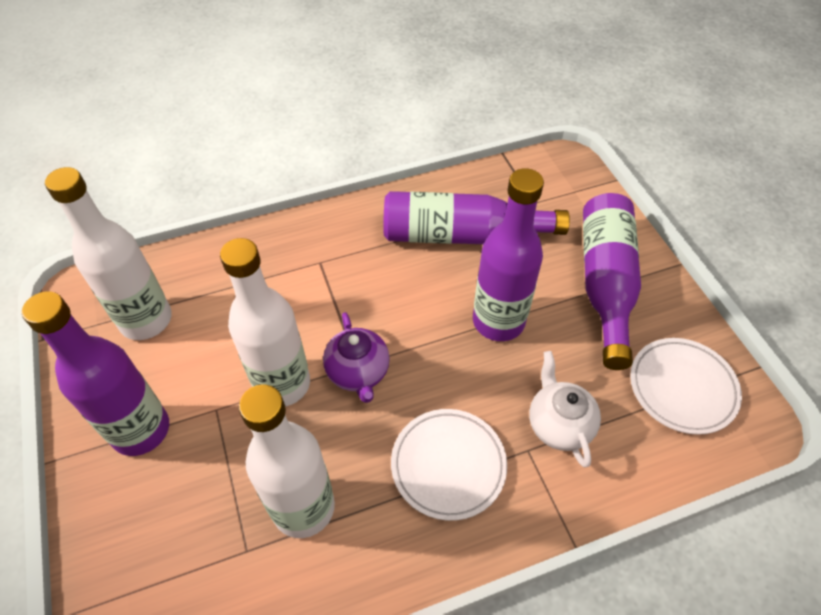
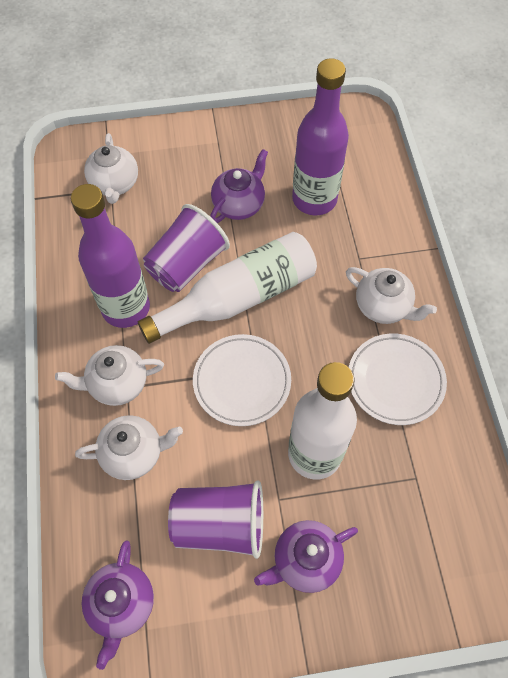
purple bottle: [22,291,169,456] [383,191,570,244] [473,168,544,341] [583,193,641,370] = 4 -> [71,184,150,328] [292,58,349,215] = 2
purple cup: none = 0 -> [143,204,230,292] [168,480,263,559] = 2
purple teapot: [323,312,390,403] = 1 -> [82,541,154,670] [210,149,268,223] [254,520,358,593] = 3
white bottle: [45,167,172,340] [220,238,310,407] [239,384,335,538] = 3 -> [138,232,317,344] [288,362,357,480] = 2
white teapot: [529,351,601,468] = 1 -> [55,345,164,406] [75,415,183,480] [84,133,138,204] [346,267,437,324] = 4

